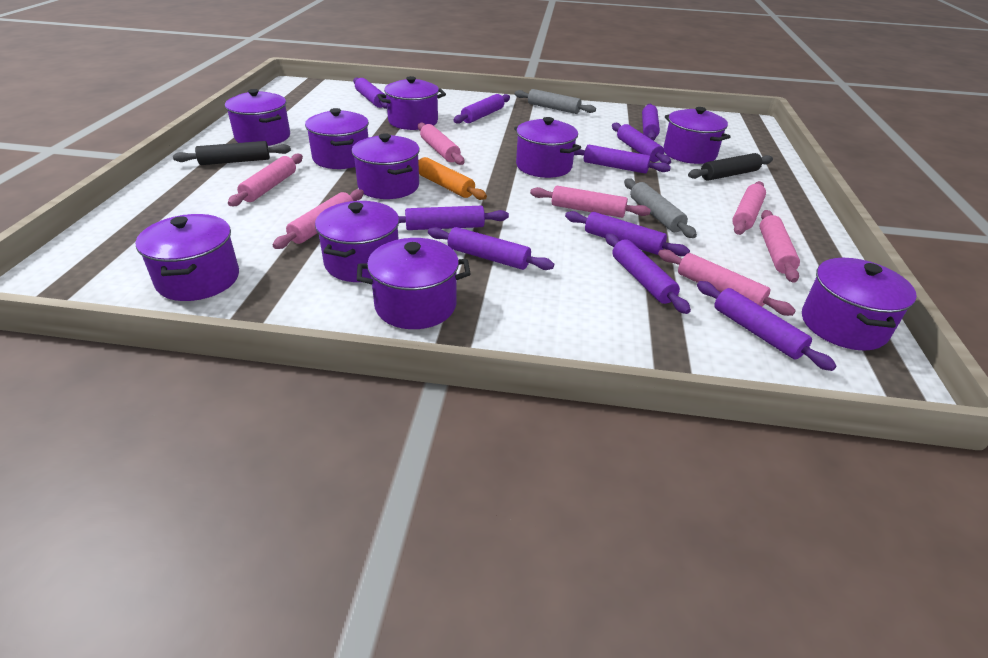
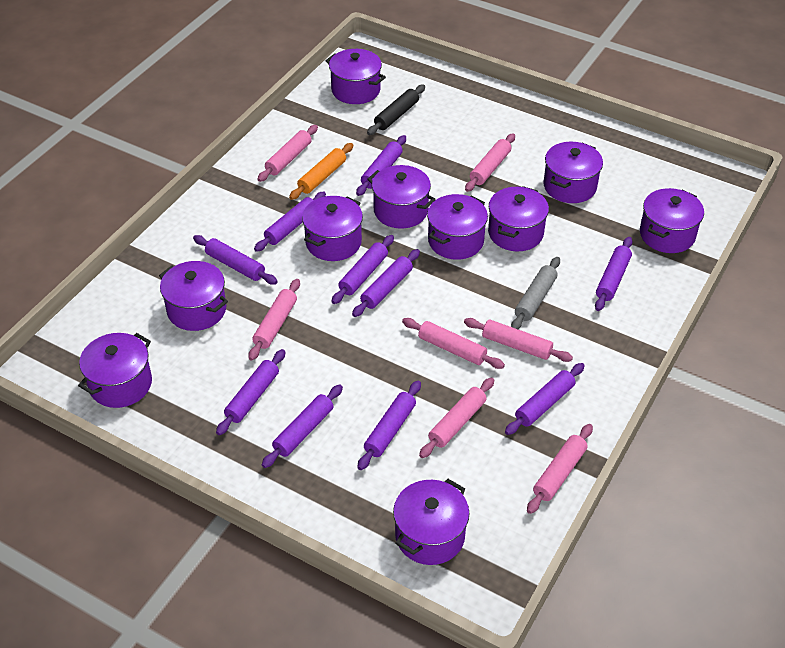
black rolling pin: [173,141,291,165] [688,153,773,181] = 2 -> [367,85,425,135] = 1
grey rolling pin: [515,89,596,114] [624,178,697,238] = 2 -> [511,257,560,329] = 1

